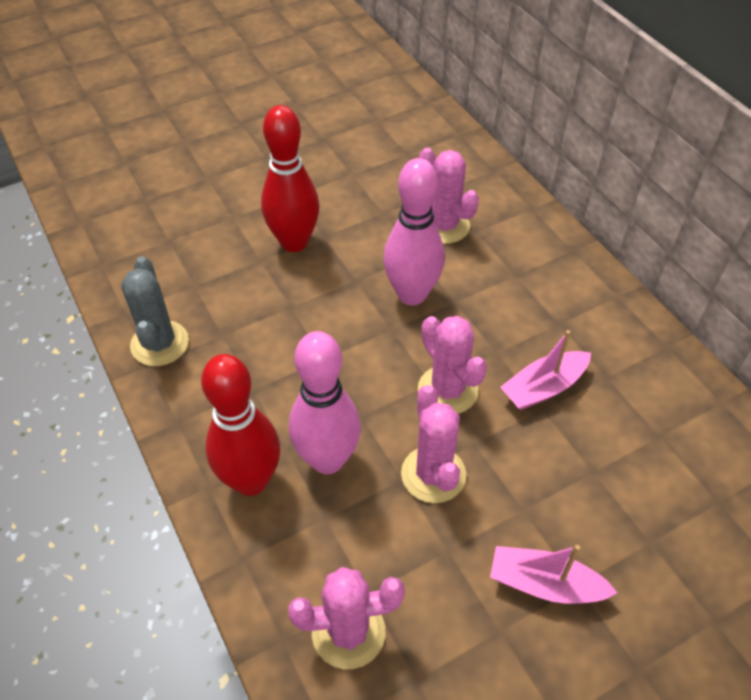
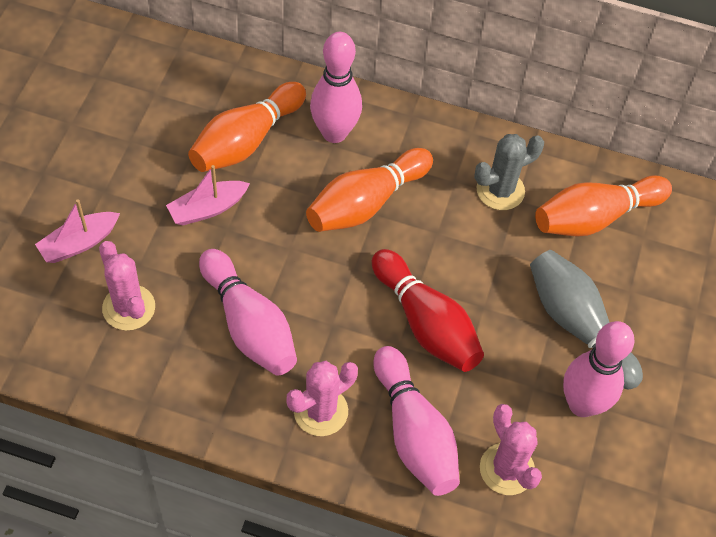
grey bowling pin: none = 0 -> [530,250,643,390] = 1
orange bowling pin: none = 0 -> [188,82,306,172] [306,148,433,232] [535,175,672,237] = 3
pink bowling pin: [289,331,361,474] [383,158,445,306] = 2 -> [199,249,297,376] [310,32,362,143] [373,346,460,496] [563,321,634,417] = 4
pink cactus: [288,567,405,669] [401,385,466,503] [418,316,487,414] [419,148,479,244] = 4 -> [99,241,155,331] [287,361,358,436] [480,404,542,495] = 3
red bowling pin: [201,354,280,496] [261,105,319,252] = 2 -> [372,249,484,372] = 1

